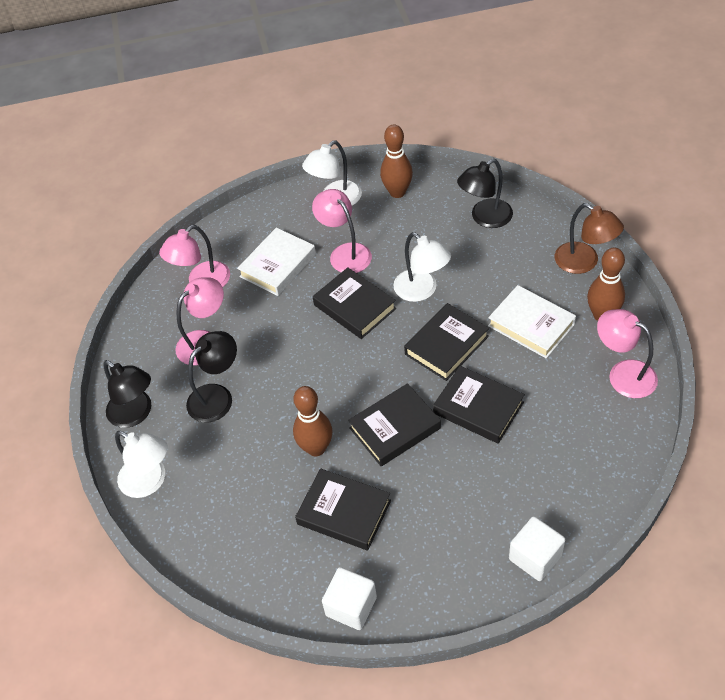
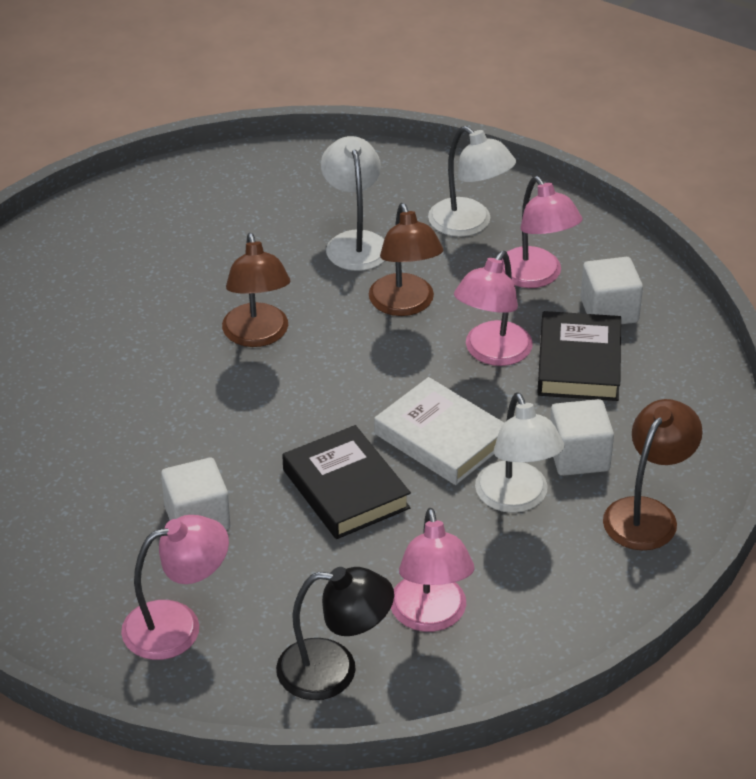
black book: [295,468,391,550] [313,267,396,339] [348,383,441,466] [404,303,489,381] [433,366,525,444] = 5 -> [282,425,411,539] [537,311,621,401] = 2
black lamp: [103,360,151,428] [186,331,237,422] [457,159,513,228] = 3 -> [276,567,394,700] = 1
brown bowling pin: [293,386,332,456] [380,125,413,198] [587,248,625,321] = 3 -> none = 0
brown lamp: [555,203,624,274] = 1 -> [222,233,290,347] [369,203,443,316] [603,399,703,550] = 3
white book: [237,228,316,296] [488,285,576,358] = 2 -> [374,377,504,485] = 1
white cube: [322,567,377,630] [509,516,565,581] = 2 -> [161,458,230,530] [550,399,614,476] [580,257,643,324] = 3

